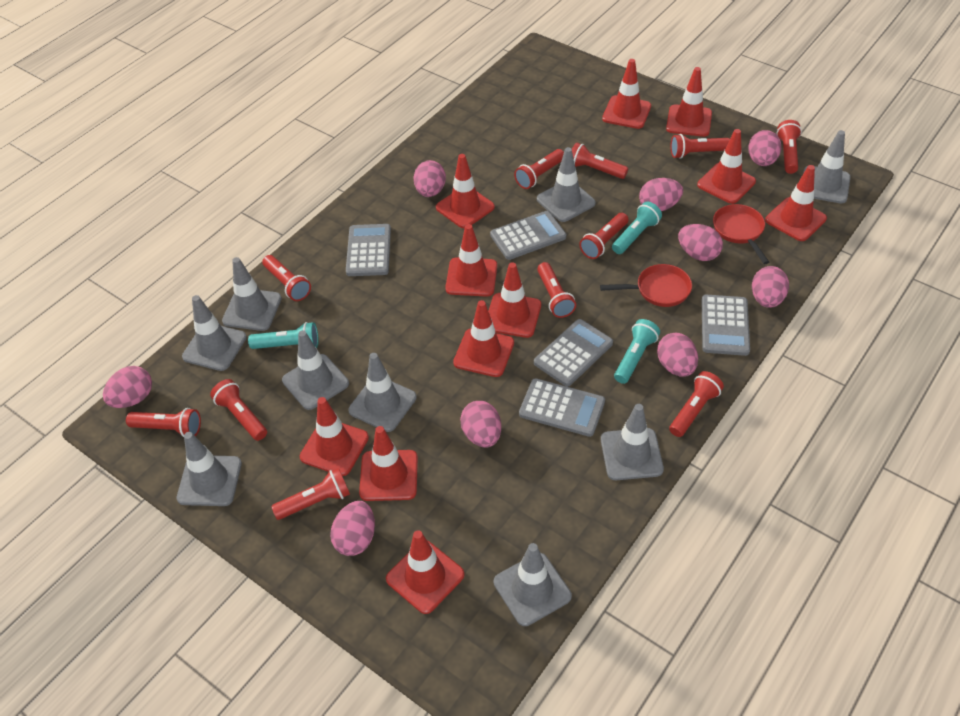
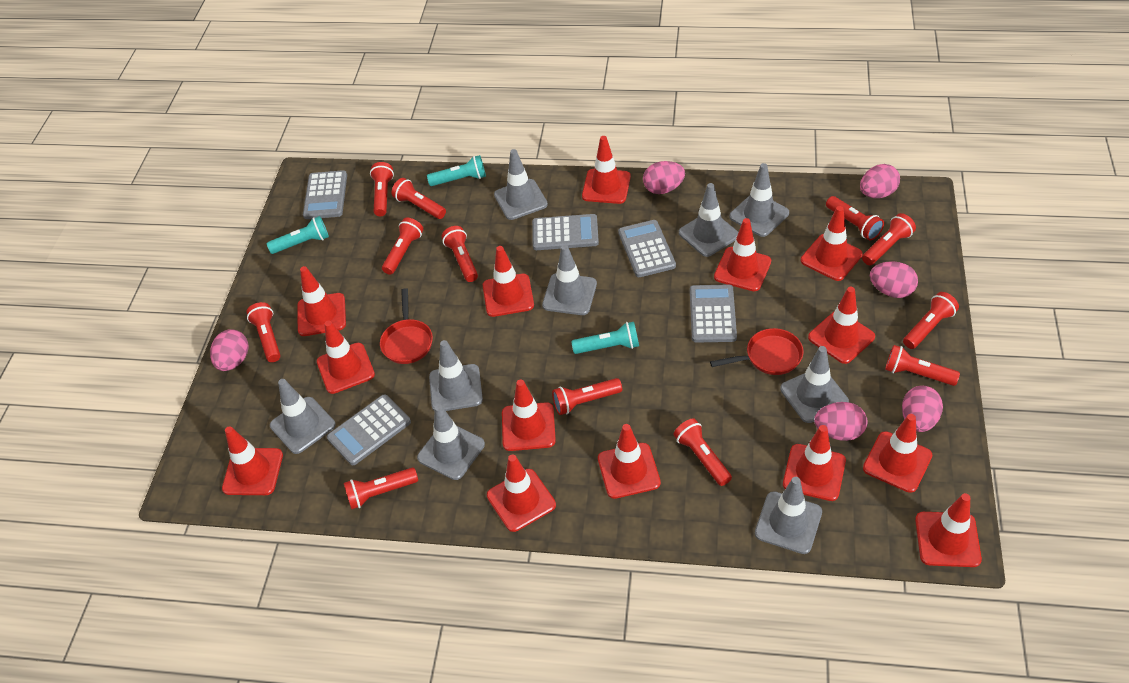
pink egg: [103,366,152,408] [330,501,375,556] [413,160,446,197] [460,401,501,448] [639,178,683,211] [657,333,698,377] [678,224,723,261] [748,130,781,166] [752,266,789,308] = 9 -> [210,330,248,371] [643,161,685,194] [814,402,867,441] [860,164,900,198] [870,261,918,298] [902,386,943,432] = 6
red flashlight: [126,408,201,437] [210,379,267,441] [262,255,311,301] [271,468,350,520] [514,149,564,189] [537,262,576,318] [572,143,628,179] [579,213,629,259] [669,371,724,437] [671,134,730,159] [777,120,802,174] = 11 -> [246,302,281,362] [344,468,418,509] [370,162,394,216] [382,218,423,275] [391,178,446,219] [442,226,478,282] [552,378,622,415] [674,418,732,486] [826,196,884,240] [862,213,916,265] [885,345,960,386] [903,292,959,349] = 12
red traffic cone: [300,397,369,476] [359,426,418,501] [386,530,465,614] [436,154,495,228] [445,224,497,297] [453,300,514,377] [488,262,541,338] [602,59,651,129] [666,67,712,137] [697,129,756,204] [765,165,827,241] = 11 -> [222,426,283,495] [297,266,346,336] [317,320,375,394] [483,246,534,317] [487,455,556,532] [502,379,556,451] [582,136,631,204] [598,424,661,499] [714,218,771,291] [783,425,846,501] [801,206,862,281] [808,287,875,364] [863,414,932,493] [915,493,982,567] = 14

